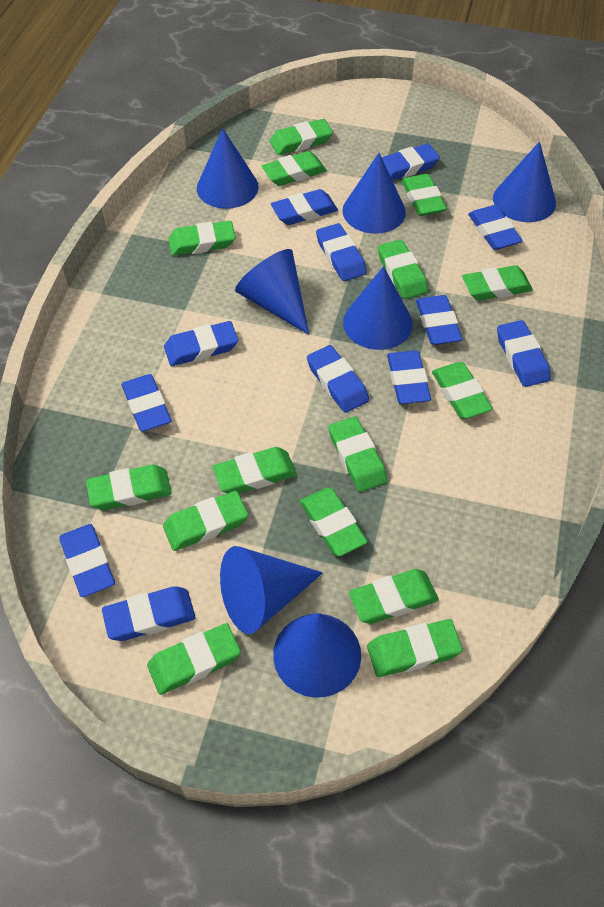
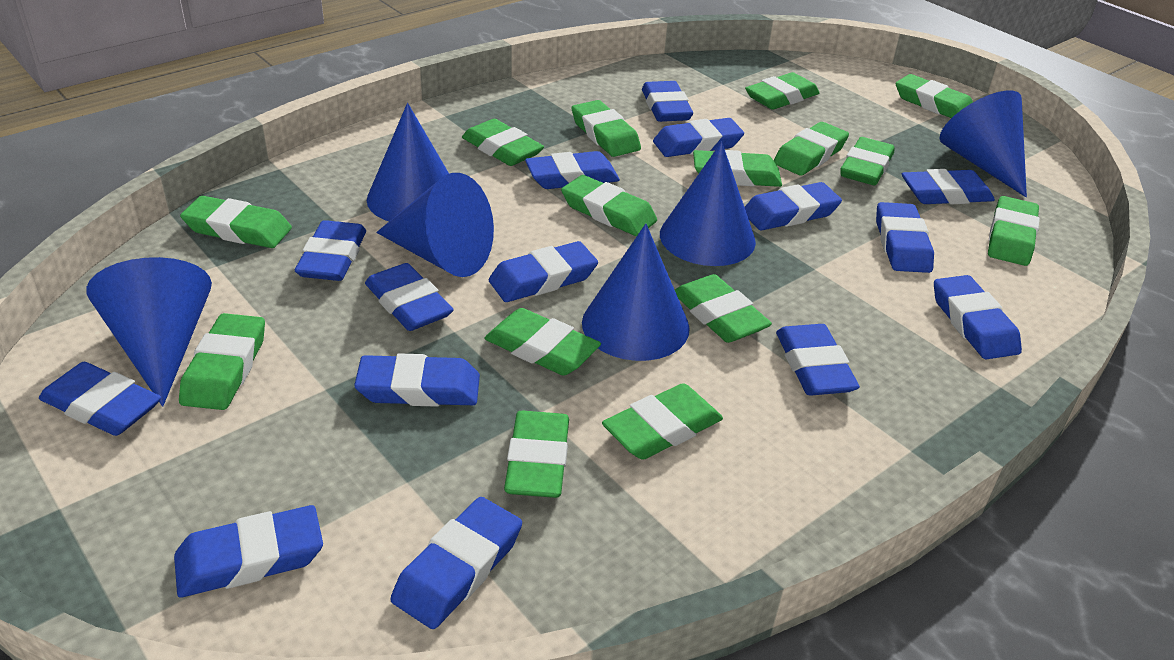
blue cone: [197,128,259,209] [220,546,323,634] [235,249,309,335] [273,613,361,698] [342,153,406,234] [343,266,413,350] [493,141,556,222] = 7 -> [86,257,212,407] [367,103,449,221] [376,173,494,277] [582,224,690,361] [660,142,756,266] [939,90,1027,197] = 6
blue eraser: [59,524,115,597] [102,586,195,641] [122,374,171,432] [164,321,238,366] [271,189,338,225] [307,345,369,413] [316,223,367,281] [382,143,440,180] [387,350,431,404] [416,295,462,345] [468,205,523,250] [497,320,551,387] = 12 -> [39,362,161,436] [174,505,323,598] [295,220,366,281] [354,353,480,407] [365,263,454,331] [390,497,522,629] [489,241,598,302] [525,151,620,189] [642,81,693,122] [653,118,744,157] [745,182,842,231] [776,324,860,395] [876,202,934,273] [902,169,995,205] [934,275,1022,359] = 15

